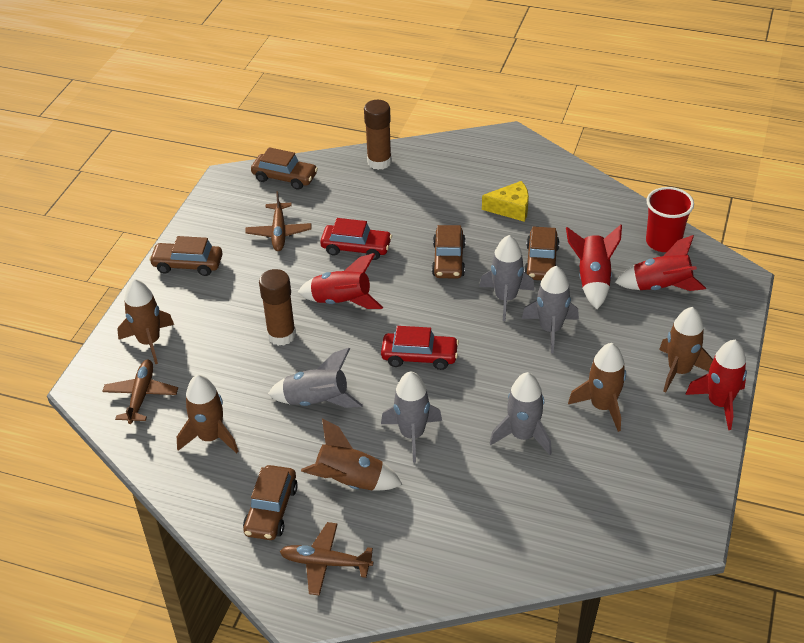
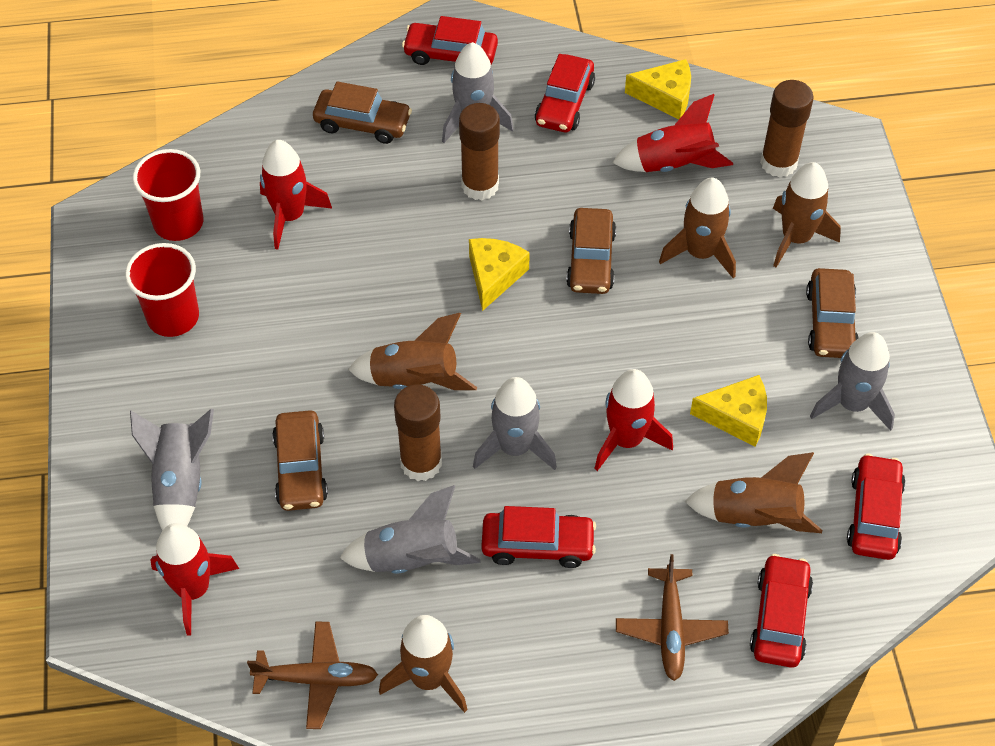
brown car: [149,236,223,276] [243,465,298,540] [251,147,318,190] [432,225,466,278] [524,226,560,280] = 5 -> [272,410,328,511] [313,81,412,144] [566,208,616,294] [806,268,858,358] = 4
brown glue stick: [259,269,296,346] [364,100,392,170] = 2 -> [394,385,442,481] [459,103,500,201] [760,80,814,177] = 3
brown plane: [102,360,178,424] [245,191,312,251] [280,522,373,596] = 3 -> [247,622,378,729] [616,554,729,681] = 2
red car: [320,218,392,260] [381,326,459,370] = 2 -> [402,16,498,65] [481,506,596,568] [535,54,595,132] [750,554,813,668] [847,454,906,560] = 5
red cup: [646,187,694,252] = 1 -> [125,243,199,337] [133,149,203,241] = 2
yellow cheese: [482,181,529,222] = 1 -> [469,238,530,311] [625,59,691,119] [690,375,767,447] = 3

